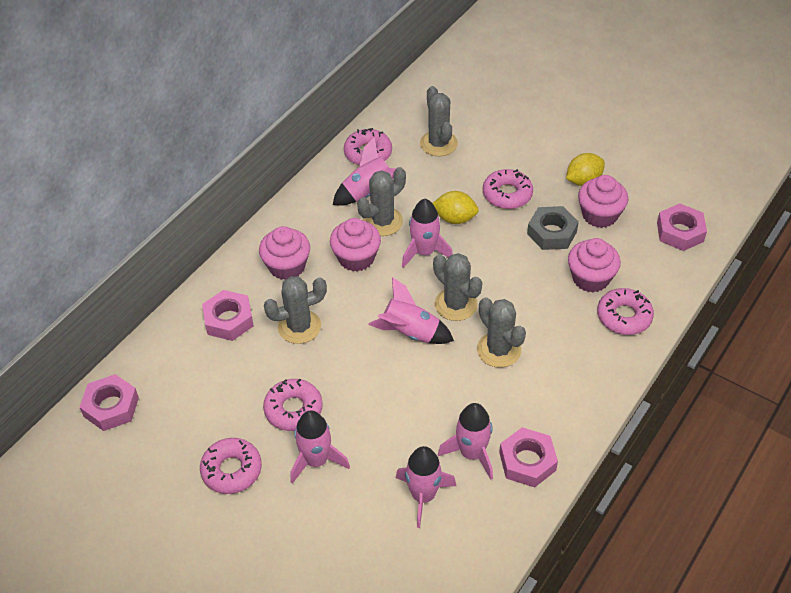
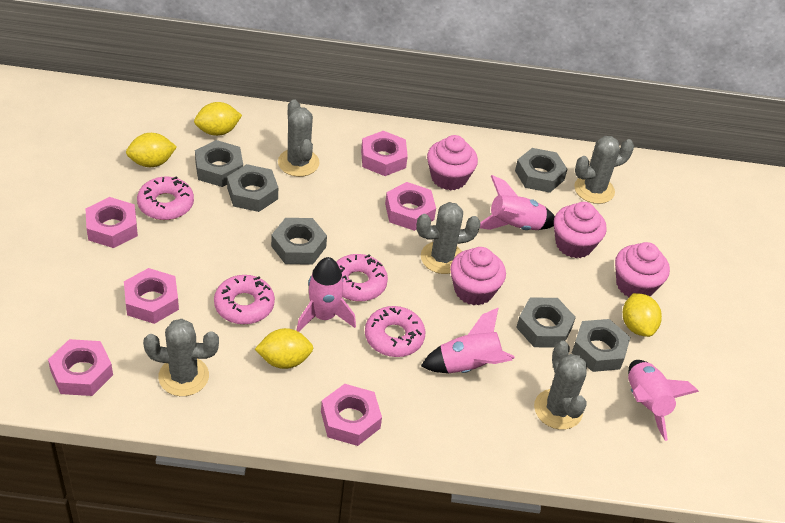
grey nut: [527,206,579,250] = 1 -> [195,140,243,187] [227,164,278,212] [271,218,327,265] [515,148,567,193] [516,297,576,347] [572,319,631,372] = 6
pink donut: [200,438,262,494] [263,379,323,431] [344,128,392,166] [483,169,533,209] [597,288,654,335] = 5 -> [137,176,194,220] [214,275,275,324] [336,254,388,301] [365,306,425,357] = 4
pink nut: [79,374,139,431] [202,290,254,341] [499,427,558,487] [657,203,707,251] = 4 -> [48,339,113,396] [86,197,138,248] [124,268,179,324] [321,384,382,446] [361,131,408,176] [385,182,436,231] = 6
pink rocket: [291,411,350,484] [333,137,397,206] [368,277,454,344] [396,446,456,528] [402,199,453,268] [438,403,493,480] = 6 -> [296,257,356,332] [421,307,515,373] [480,175,555,230] [628,360,699,441] = 4
yellow lemon: [433,191,479,224] [566,153,605,186] = 2 -> [126,133,177,167] [194,102,242,136] [255,328,313,369] [623,293,662,337] = 4

